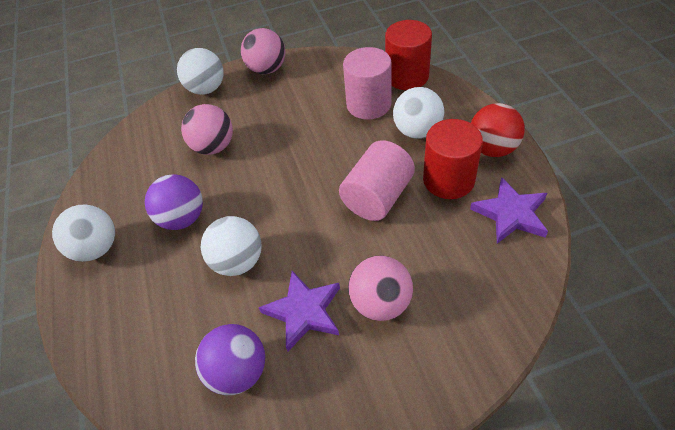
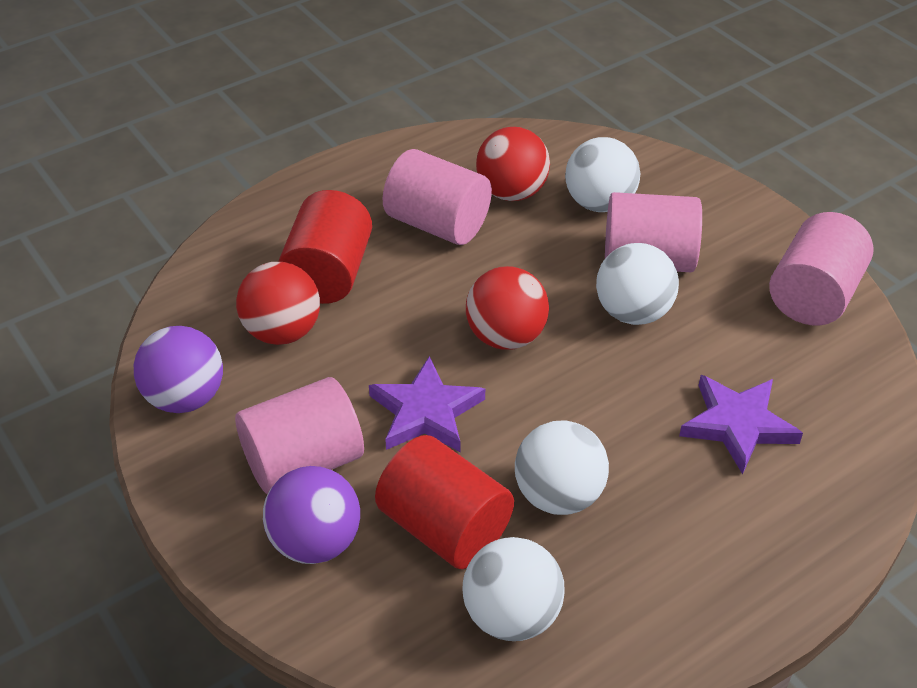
pink ball: [181,104,233,155] [241,28,285,74] [348,256,413,321] = 3 -> none = 0
pink cylinder: [339,140,415,221] [343,47,392,120] = 2 -> [235,377,364,494] [383,149,492,245] [605,192,702,272] [769,212,873,326] = 4
red ball: [471,103,525,157] = 1 -> [236,262,320,345] [466,266,549,349] [476,127,550,201] = 3

